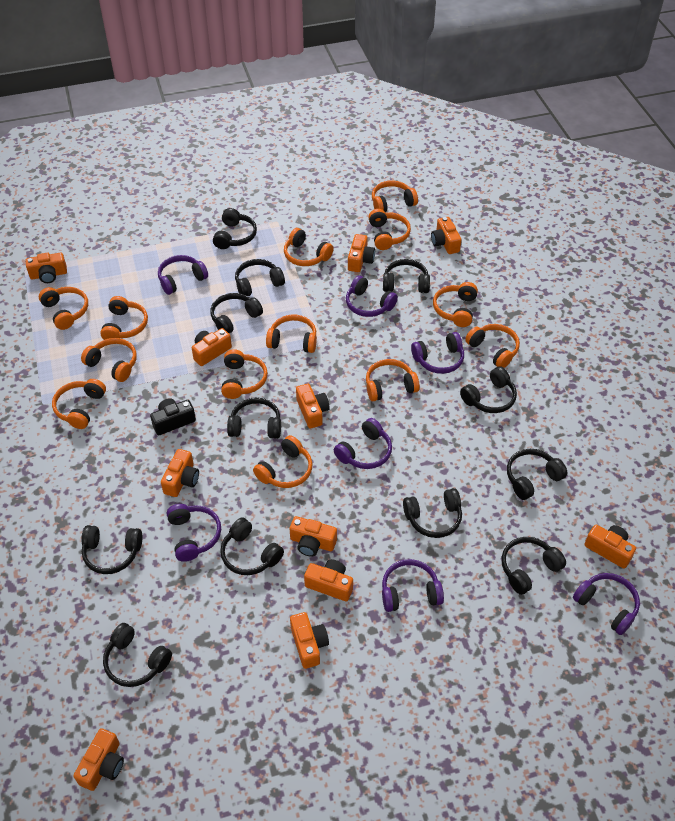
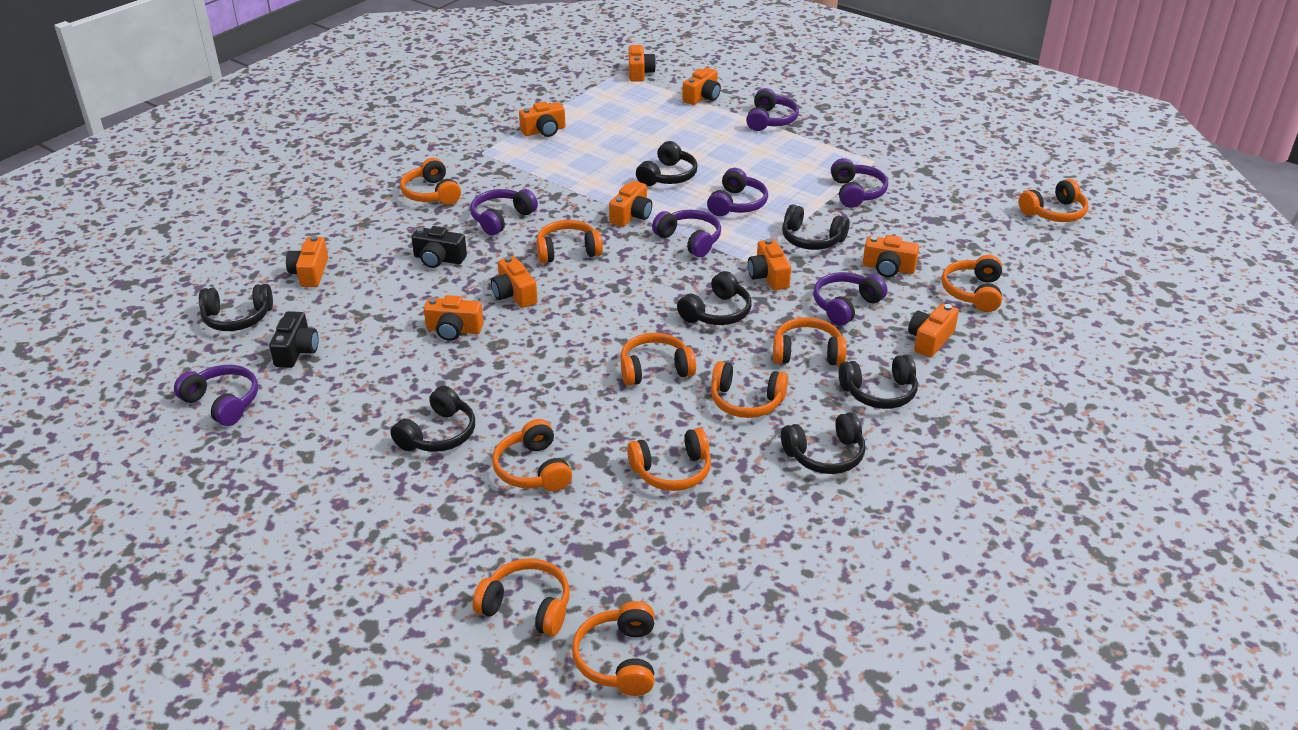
black camera: [150,398,196,435] = 1 -> [269,311,319,368] [411,226,467,268] = 2
black headphones: [81,525,142,574] [103,623,172,687] [210,293,263,333] [213,208,257,249] [220,518,284,575] [227,397,281,439] [235,259,285,296] [383,259,430,293] [403,488,462,538] [460,366,517,413] [502,537,566,595] [507,449,567,500] = 12 -> [199,284,273,331] [390,386,475,452] [636,141,698,186] [677,271,752,325] [781,412,865,474] [782,205,850,250] [839,355,918,409] = 7
orange camera: [26,252,67,283] [73,728,124,791] [161,449,199,497] [192,328,232,366] [290,516,337,557] [290,612,329,669] [296,384,330,429] [304,559,353,601] [348,234,375,272] [431,217,461,254] [584,524,636,569] = 11 -> [286,236,328,287] [424,295,484,341] [491,256,538,308] [519,101,566,137] [609,181,652,227] [629,45,656,82] [682,68,721,105] [748,238,791,290] [863,235,919,277] [908,303,959,358] = 10
orange headphones: [39,287,88,330] [52,379,106,429] [81,338,137,382] [100,296,148,340] [221,349,268,399] [253,435,313,488] [266,315,317,353] [284,228,334,266] [366,359,420,401] [368,209,411,250] [372,180,418,213] [433,282,478,327] [465,324,520,368] = 13 -> [400,158,461,205] [472,558,570,636] [492,419,572,491] [536,220,603,263] [572,601,655,696] [620,333,696,386] [627,428,711,491] [711,361,788,418] [773,317,846,366] [941,255,1002,312] [1019,179,1089,222] = 11

